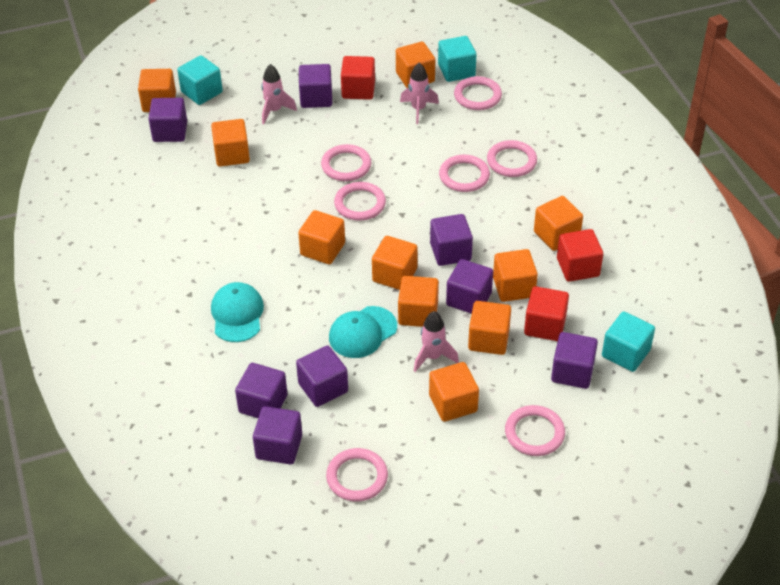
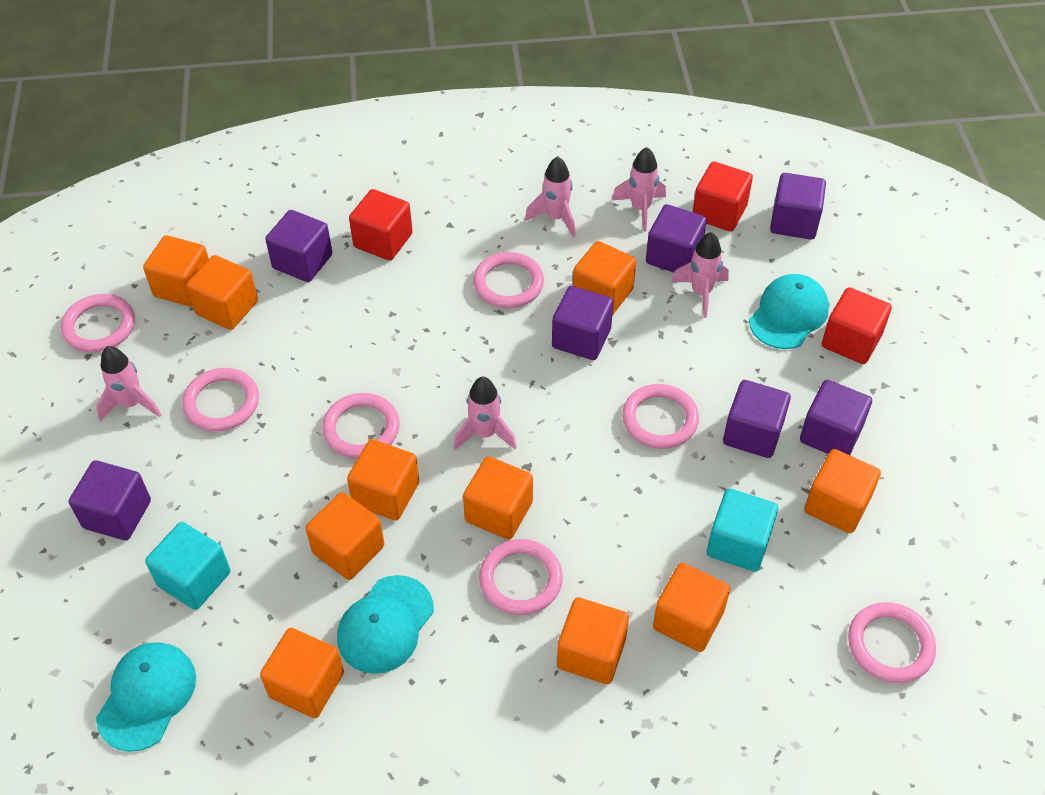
pink rocket: [261,64,297,124] [400,63,439,124] [414,311,459,372] = 3 -> [96,346,161,421] [454,377,517,450] [525,156,576,238] [612,147,666,232] [671,232,729,318] = 5
purple cube: [148,98,187,142] [235,363,287,418] [253,406,302,464] [296,346,348,407] [299,64,332,108] [430,214,473,266] [446,259,493,314] [551,332,598,389] = 8 -> [69,460,151,540] [265,210,332,282] [552,286,613,360] [646,204,707,272] [723,380,791,458] [770,173,826,240] [800,380,872,455] = 7
turquoise cap: [211,282,264,342] [329,306,397,358] = 2 -> [96,642,196,752] [337,575,434,674] [749,274,829,349] = 3
turquoise cube: [177,55,223,105] [438,36,477,82] [602,311,655,372] = 3 -> [145,522,230,610] [707,489,778,572] = 2

